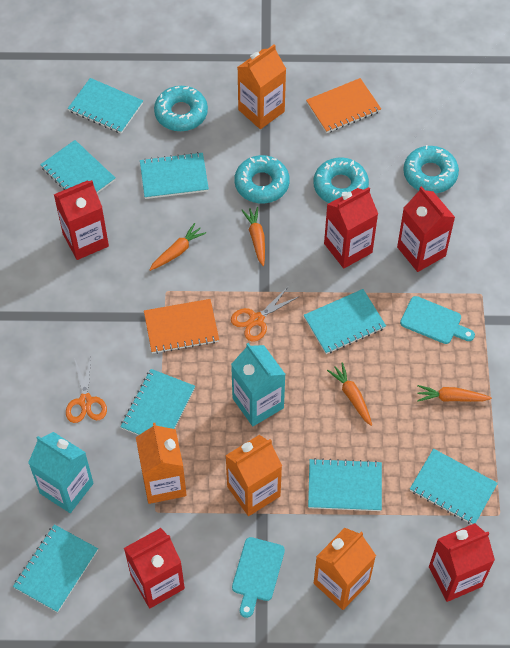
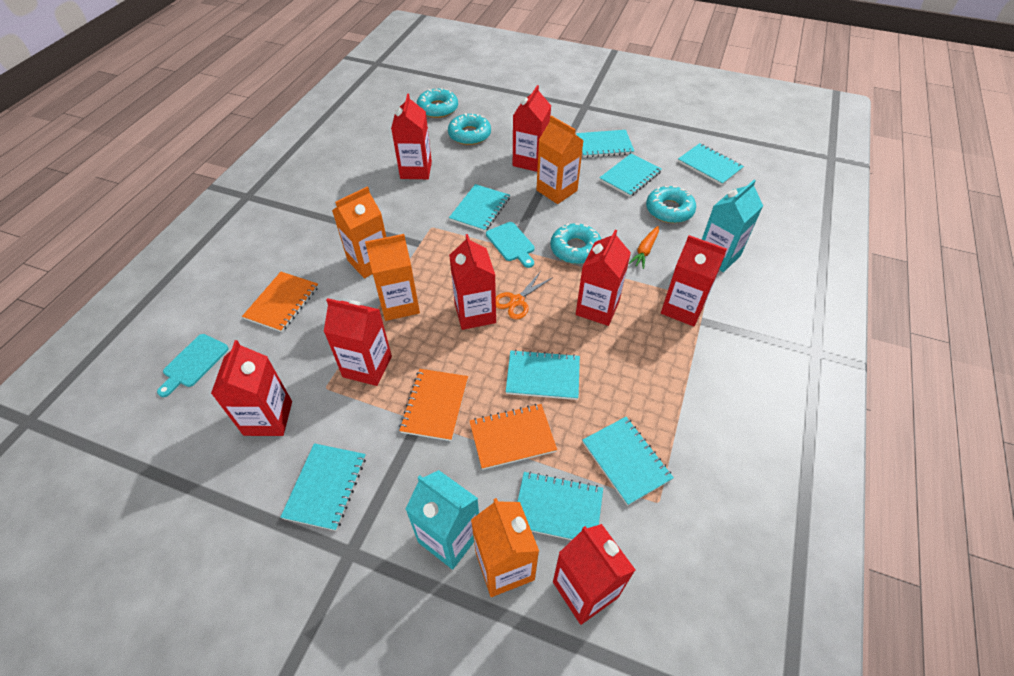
orange carrot: [149,223,206,271] [242,207,265,266] [327,363,372,426] [417,385,492,402] = 4 -> [629,226,659,269] = 1
orange notebook: [144,299,219,354] [306,78,381,133] = 2 -> [242,272,319,332] [399,369,468,441] [470,404,557,470] = 3
orange scissors: [66,356,107,423] [231,286,300,341] = 2 -> [496,271,553,319] = 1
red carton: [54,180,109,260] [124,528,185,608] [324,187,378,268] [397,186,455,272] [429,523,495,602] = 5 -> [211,340,292,436] [324,298,392,386] [391,94,432,179] [449,234,496,330] [513,85,551,172] [553,524,635,625] [576,230,631,326] [661,235,727,327] = 8

